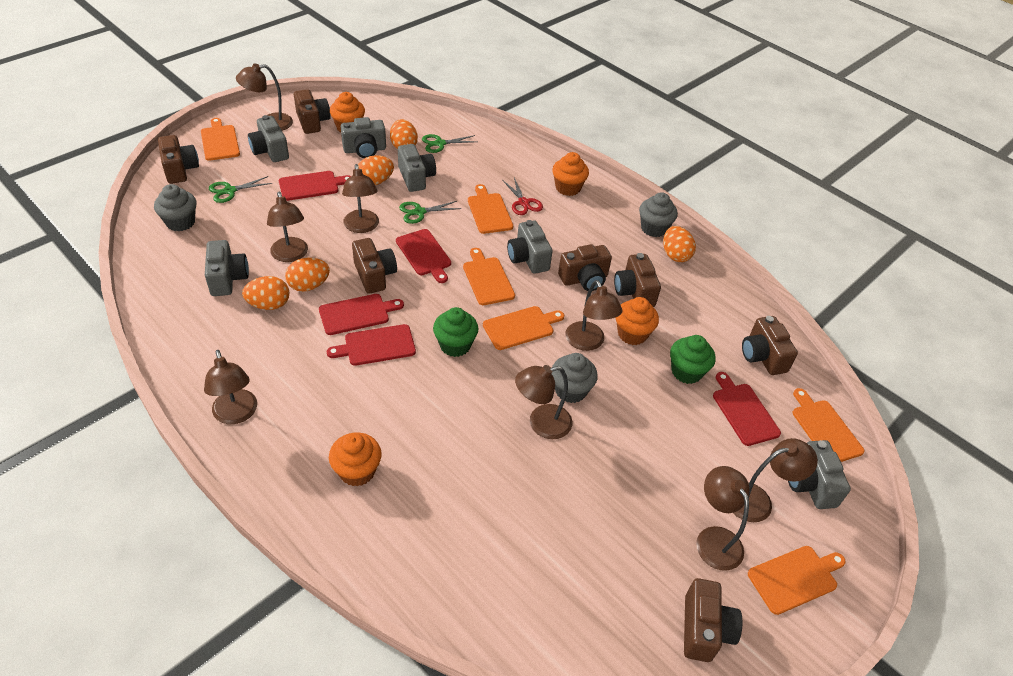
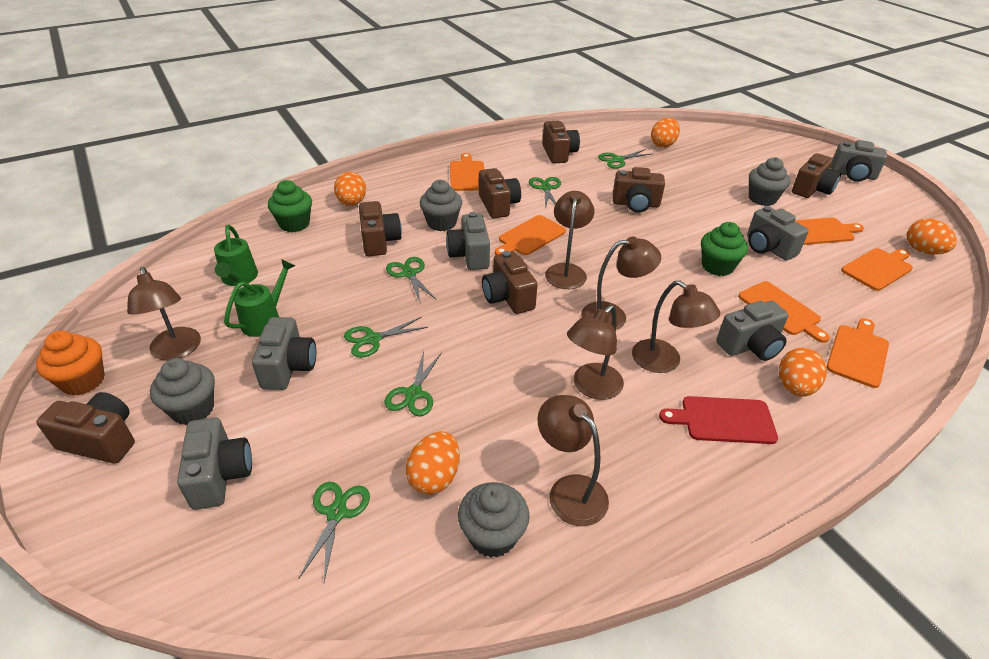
brown lamp: [204,350,257,424] [236,64,293,131] [267,192,308,262] [342,164,379,233] [515,365,573,439] [566,280,623,351] [696,466,750,571] [734,438,818,522] = 8 -> [127,267,201,361] [537,395,609,526] [545,191,595,289] [567,305,624,400] [581,236,661,330] [632,280,720,373] = 6
green scissors: [208,176,272,203] [399,201,461,224] [422,134,476,153] = 3 -> [298,482,370,582] [344,317,428,358] [384,351,442,416] [386,257,437,304] [529,177,561,209] [598,149,651,169] = 6
green watering can: none = 0 -> [214,225,258,286] [224,259,295,337] = 2
grey cupcake: [154,184,197,231] [552,353,598,403] [639,192,678,237] = 3 -> [150,358,215,425] [420,180,462,231] [458,482,530,558] [749,157,790,206] = 4
orange cupcake: [329,433,382,486] [330,92,365,132] [552,152,589,196] [616,297,659,345] = 4 -> [36,331,105,396] = 1
red cutting board: [279,171,351,201] [319,294,404,335] [327,324,416,366] [396,229,451,283] [713,372,781,446] = 5 -> [659,396,778,444] = 1
red scissors: [502,178,543,215] = 1 -> none = 0

